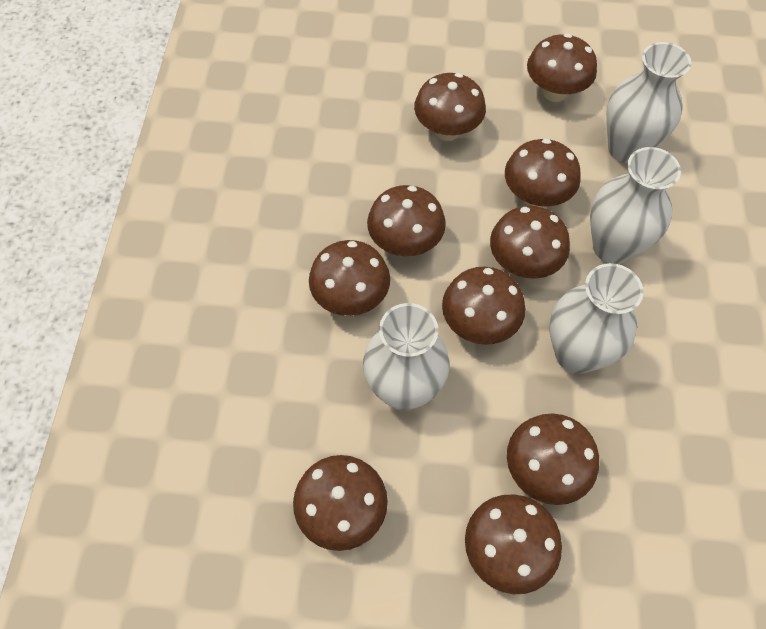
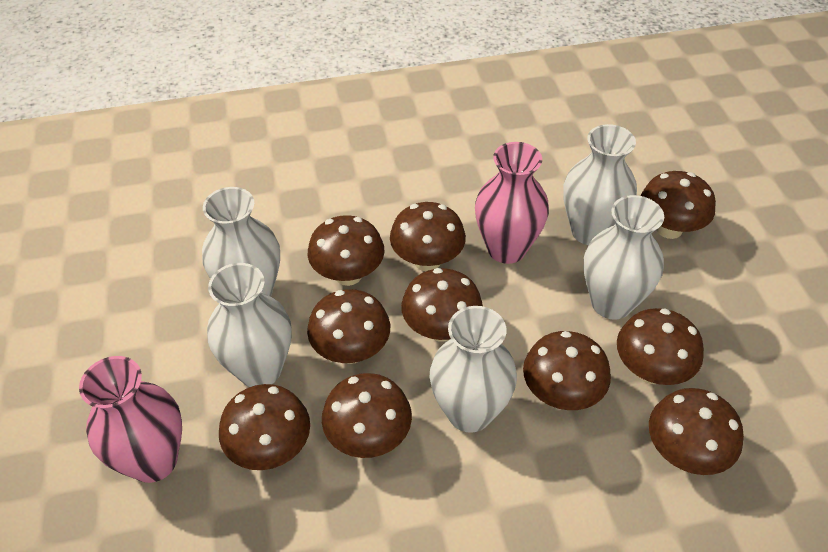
pink vase: none = 0 -> [79,356,182,483] [475,142,549,264] = 2
white vase: [363,303,450,411] [550,263,644,374] [590,147,681,264] [606,42,691,163] = 4 -> [202,187,280,296] [207,263,292,387] [430,306,517,433] [563,124,637,245] [584,195,664,320] = 5

